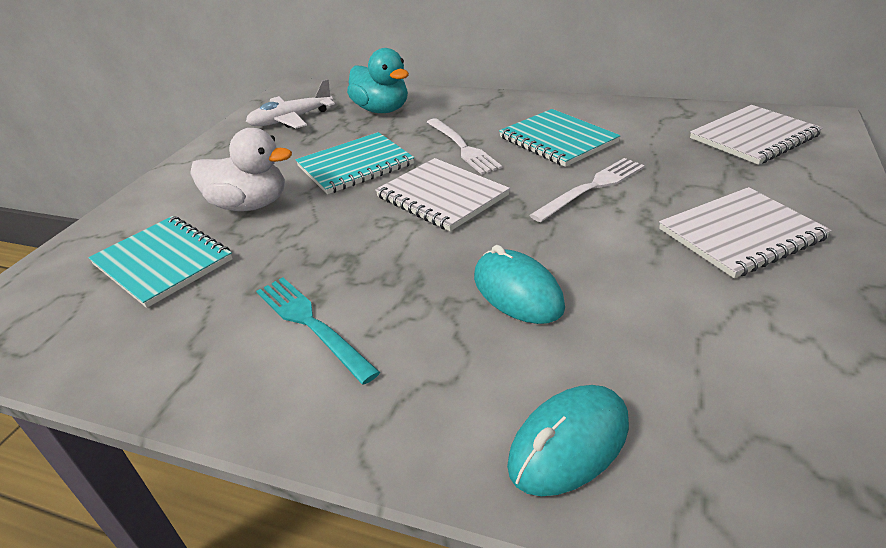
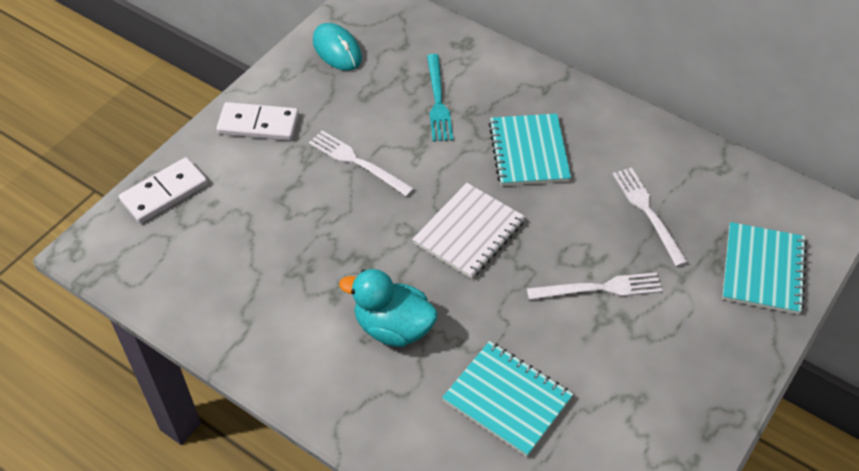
turquoise mouse: [474,245,565,324] [507,385,629,496] = 2 -> [313,23,362,71] = 1
white domino: none = 0 -> [119,157,208,223] [216,102,299,141] = 2
white duck: [190,128,292,211] = 1 -> none = 0
white fork: [427,118,502,174] [529,158,645,222] = 2 -> [309,130,414,197] [527,272,662,300] [613,167,688,267] = 3
white notebook: [375,158,510,231] [659,187,832,278] [690,105,823,165] = 3 -> [412,183,526,279] = 1
white plane: [246,79,335,128] = 1 -> none = 0

